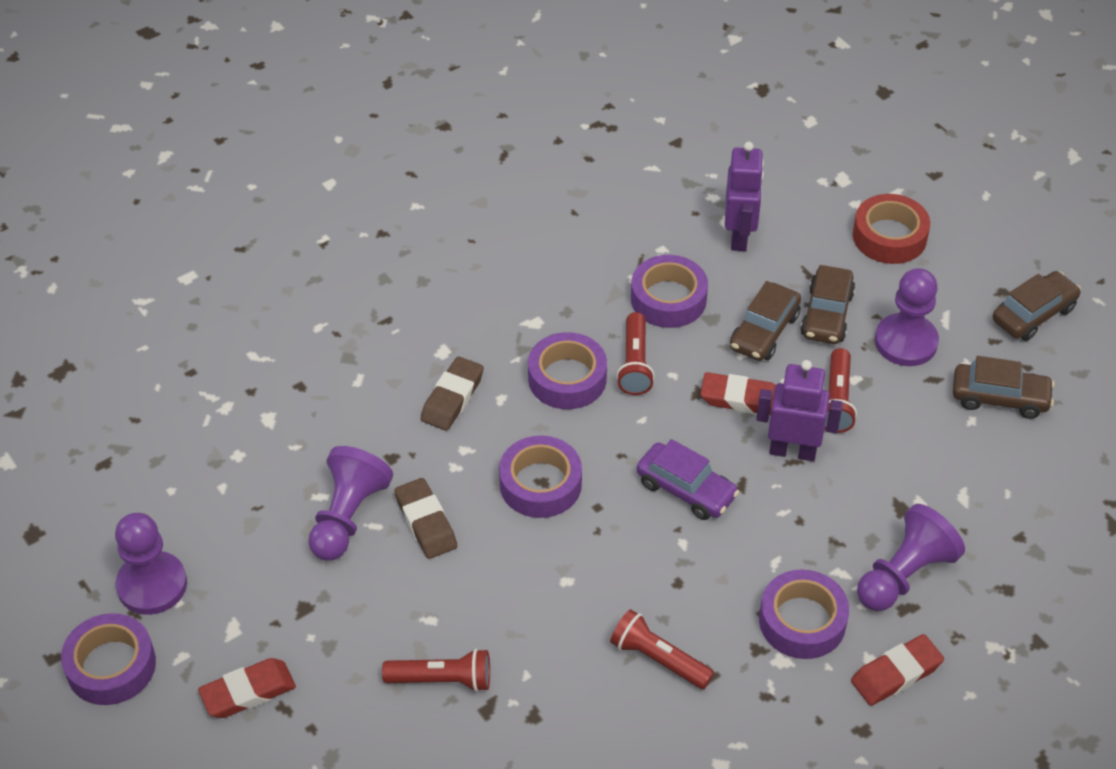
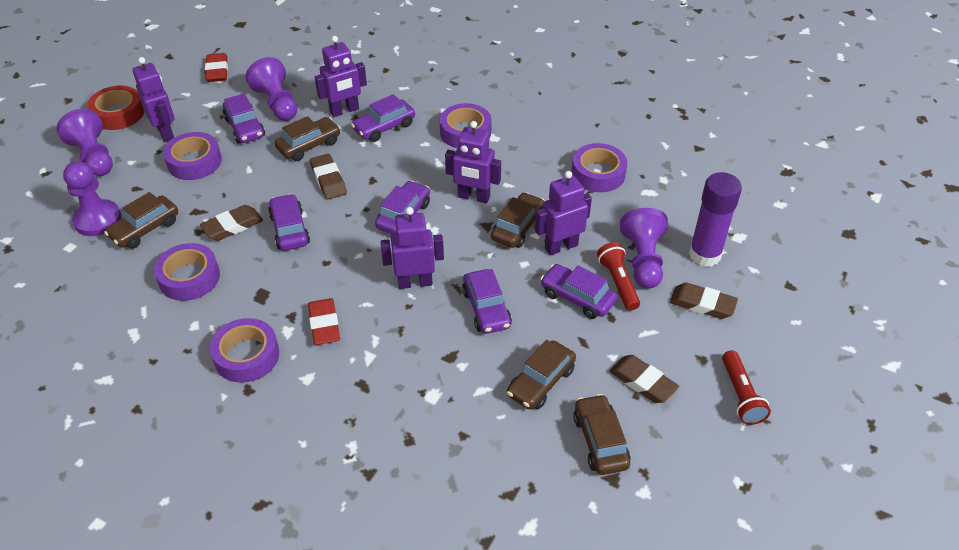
brown car: [730,281,801,361] [800,265,855,344] [953,356,1055,419] [993,271,1081,341] = 4 -> [104,192,178,249] [275,116,341,161] [491,192,545,248] [507,340,576,410] [573,394,631,475] = 5
brown eraser: [394,478,457,559] [421,357,484,431] = 2 -> [200,205,263,241] [310,154,347,200] [610,355,679,403] [670,283,738,319] = 4
purple car: [637,439,739,520] = 1 -> [223,93,265,143] [268,194,310,251] [351,94,415,142] [375,181,430,234] [462,269,512,334] [540,264,617,319] = 6
purple glue stick: none = 0 -> [689,172,742,267] = 1
purple robot: [725,142,764,251] [756,360,843,461] = 2 -> [132,57,175,142] [315,36,367,117] [380,207,444,289] [445,121,501,203] [535,171,592,256] = 5
red eraser: [198,658,296,718] [700,372,776,415] [851,634,944,706] = 3 -> [205,53,228,82] [308,298,340,345] = 2
red flashlight: [382,649,490,692] [610,609,714,689] [616,312,655,395] [825,348,857,433] = 4 -> [597,242,640,311] [722,350,771,425] = 2

